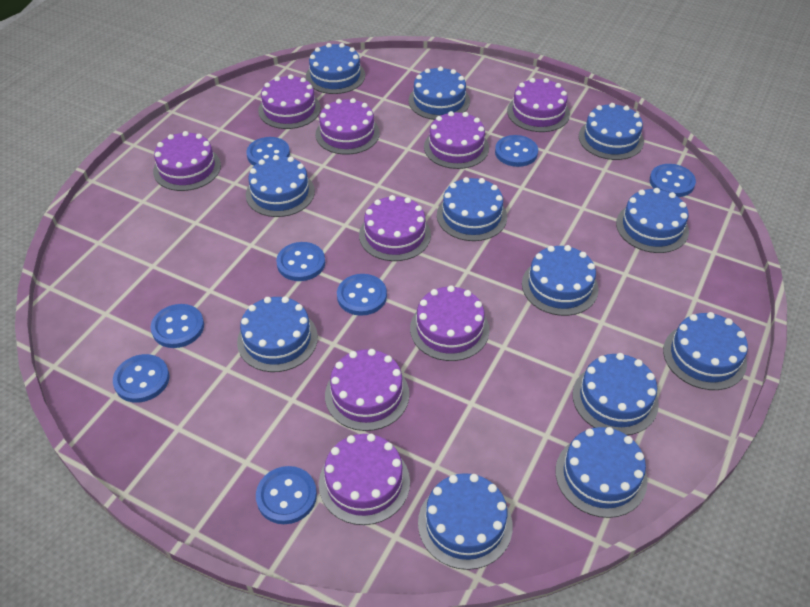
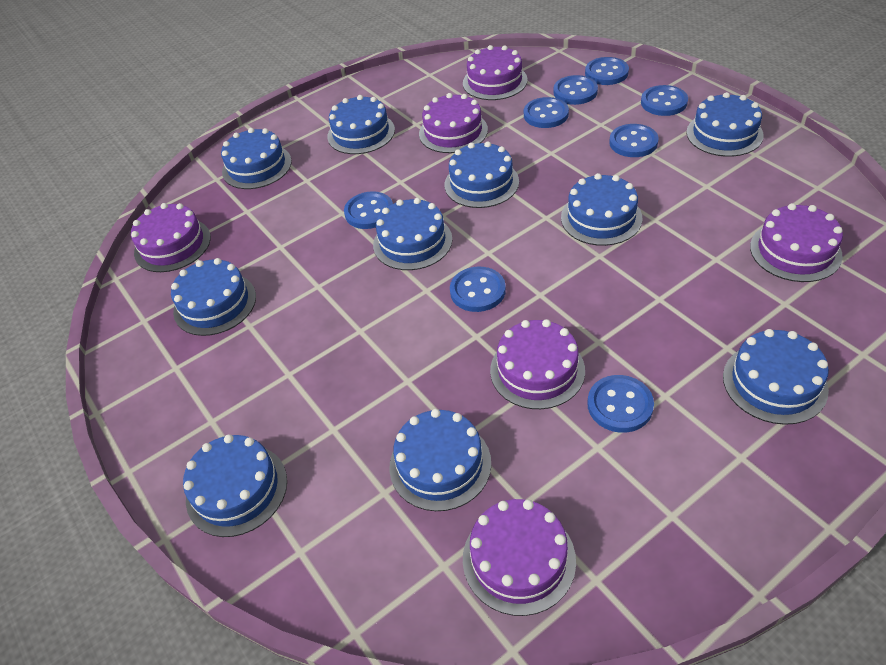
blue cake: [237,296,318,372] [246,155,315,217] [306,43,365,94] [409,66,470,120] [418,473,513,570] [437,177,507,241] [522,245,598,316] [555,427,648,518] [572,353,659,435] [579,103,644,160] [616,188,689,253] [663,312,748,390] = 12 -> [171,258,256,336] [183,434,287,537] [221,128,292,189] [327,95,395,154] [373,198,452,270] [389,409,491,511] [445,141,519,208] [561,173,642,246] [686,92,764,157] [723,329,829,425] = 10
purple cake: [153,131,221,191] [258,74,321,129] [316,98,380,155] [319,434,410,525] [325,349,409,431] [359,195,431,261] [410,285,489,361] [424,111,489,169] [507,78,570,132] = 9 -> [131,203,211,272] [419,93,488,153] [463,45,528,100] [463,499,576,616] [490,319,585,409] [750,203,843,282] = 6

